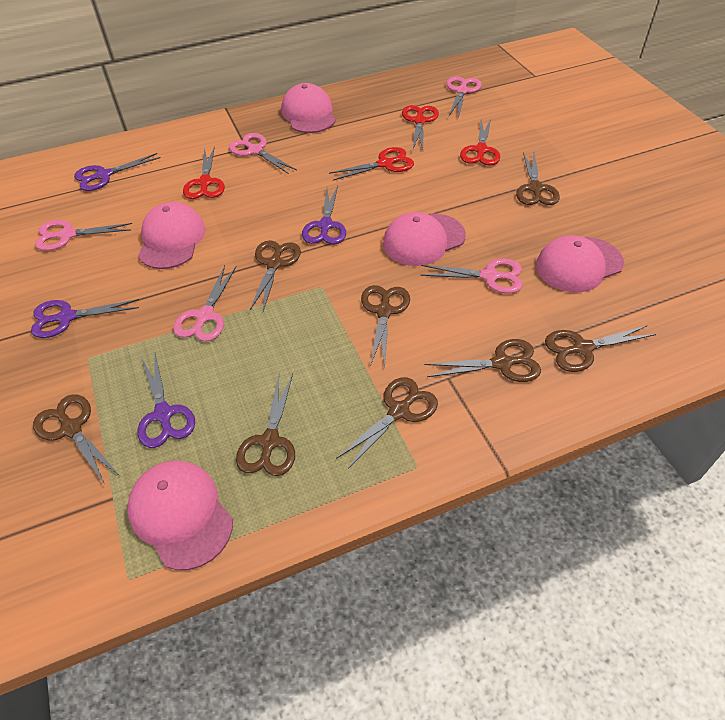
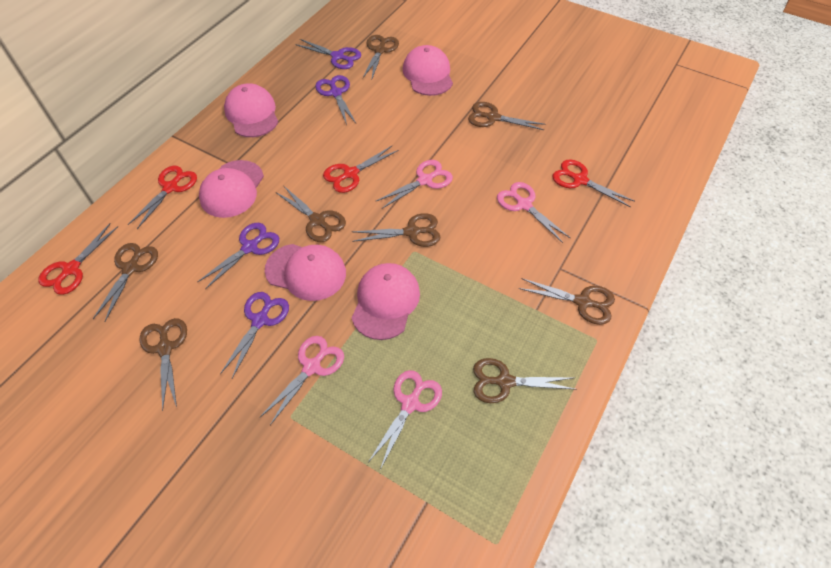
pink scissors: [35,220,132,251] [173,266,237,342] [229,133,297,174] [420,259,523,293] [446,76,482,119] = 5 -> [260,336,344,425] [369,370,442,470] [375,160,453,209] [497,182,570,243] = 4

